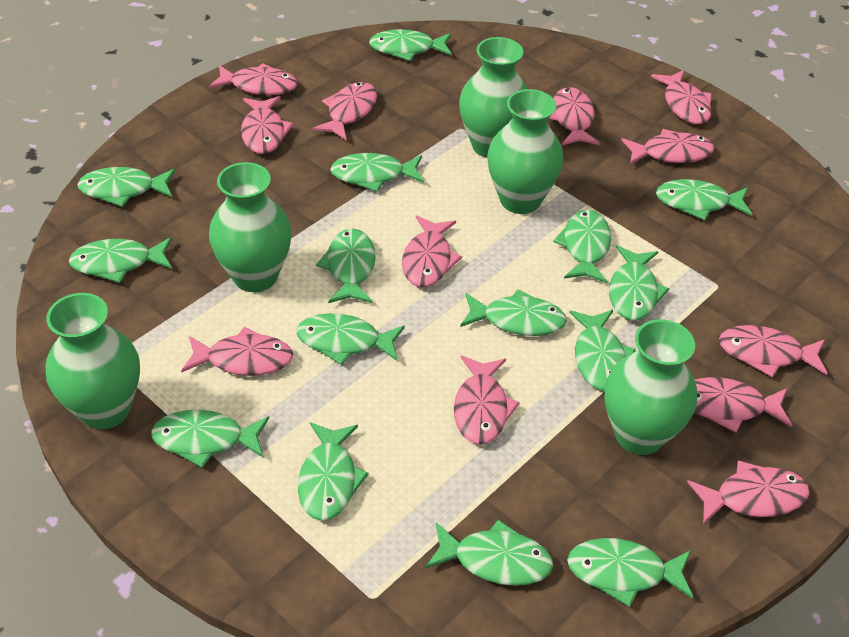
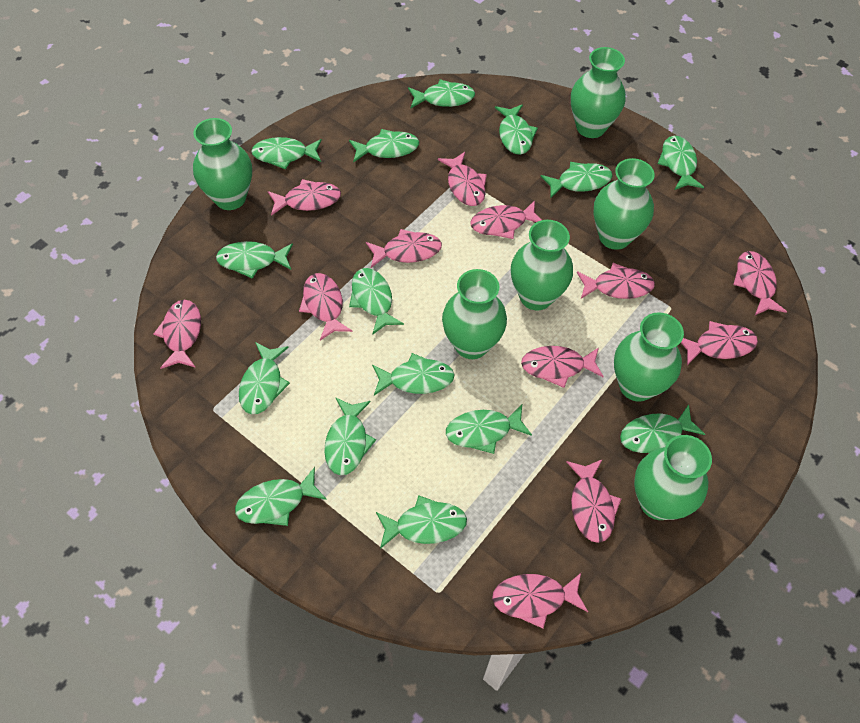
green vase: [46,293,140,429] [209,162,292,292] [459,37,528,158] [487,89,564,214] [604,319,697,455] = 5 -> [193,118,252,210] [442,269,507,359] [511,220,573,311] [571,47,626,138] [593,158,654,250] [614,312,684,402] [634,435,712,520] = 7

